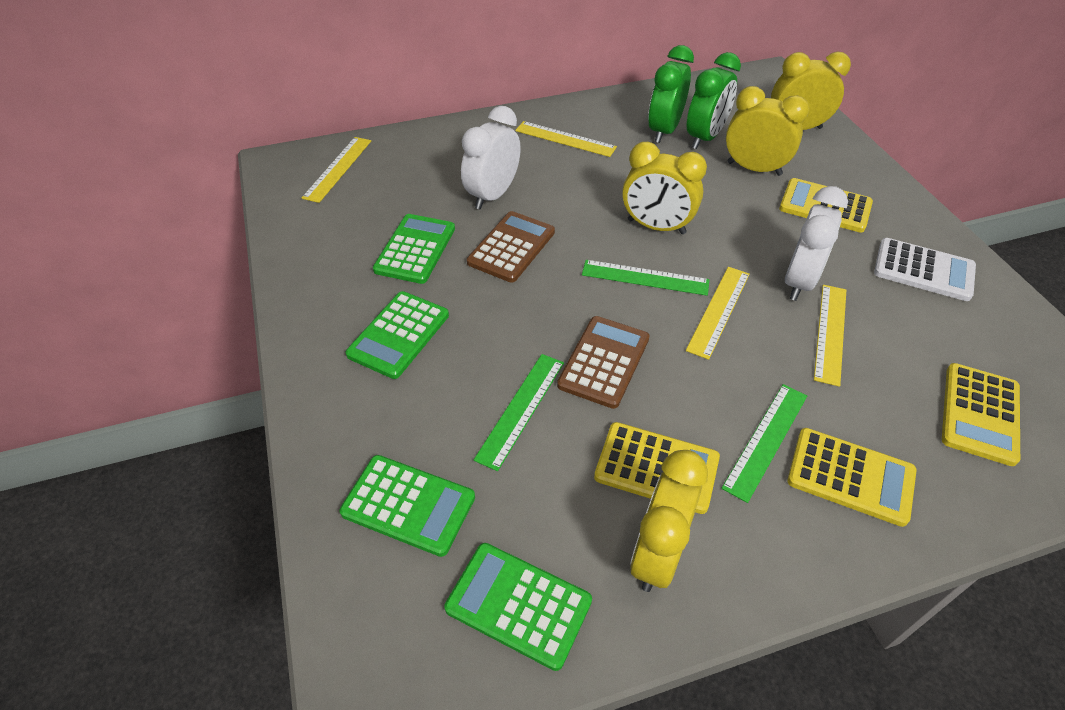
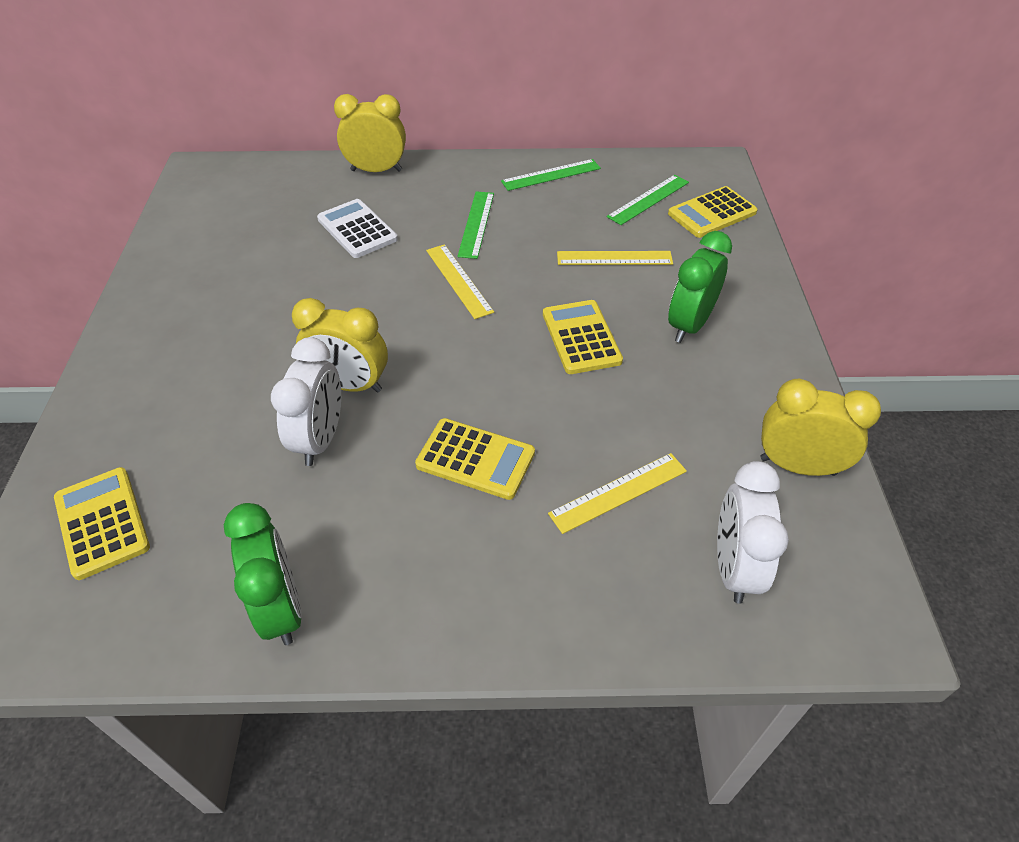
brown calculator: [467,211,555,283] [557,316,650,409] = 2 -> none = 0
green calculator: [339,455,475,557] [345,291,449,379] [373,214,455,284] [444,543,592,671] = 4 -> none = 0
yellow clock: [622,142,707,234] [630,450,708,592] [726,86,809,176] [771,52,851,130] = 4 -> [292,298,388,393] [334,94,406,172] [761,379,881,476] = 3
yellow ruler: [302,137,371,203] [515,121,617,157] [686,267,750,360] [814,285,846,387] = 4 -> [426,244,494,319] [548,453,687,534] [557,251,673,265] = 3

